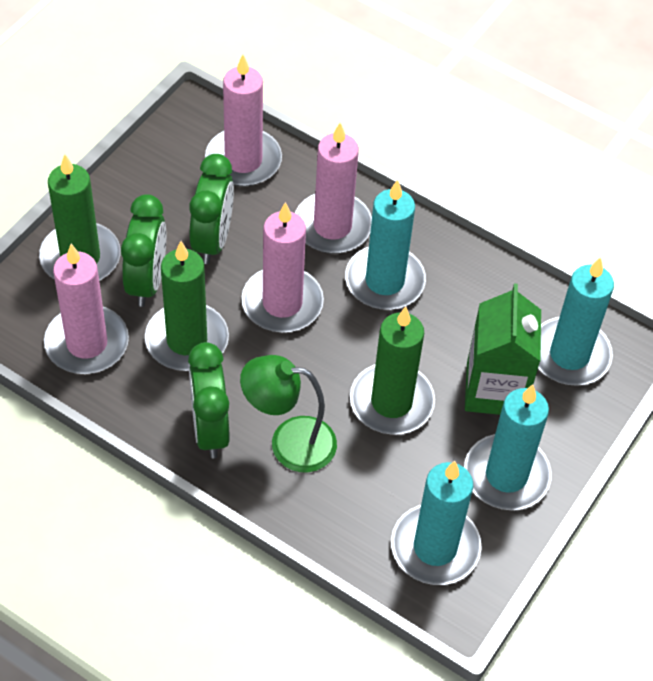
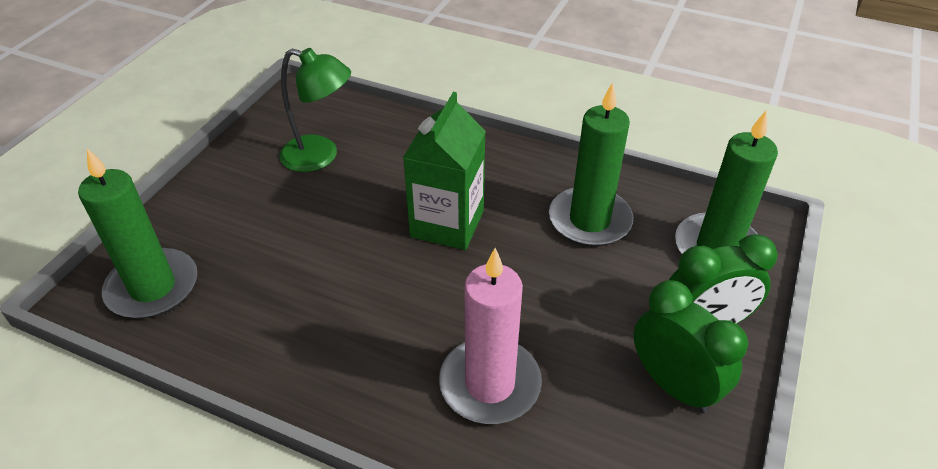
green clock: [121,194,166,307] [188,342,230,458] [189,154,234,264] = 3 -> [634,280,748,414] [669,234,778,324] = 2
pink candle: [44,244,129,374] [205,55,282,187] [241,202,324,333] [295,122,372,254] = 4 -> [439,248,542,424] = 1
turquoise candle: [345,179,426,310] [391,461,482,585] [464,384,552,510] [538,257,614,386] = 4 -> none = 0

